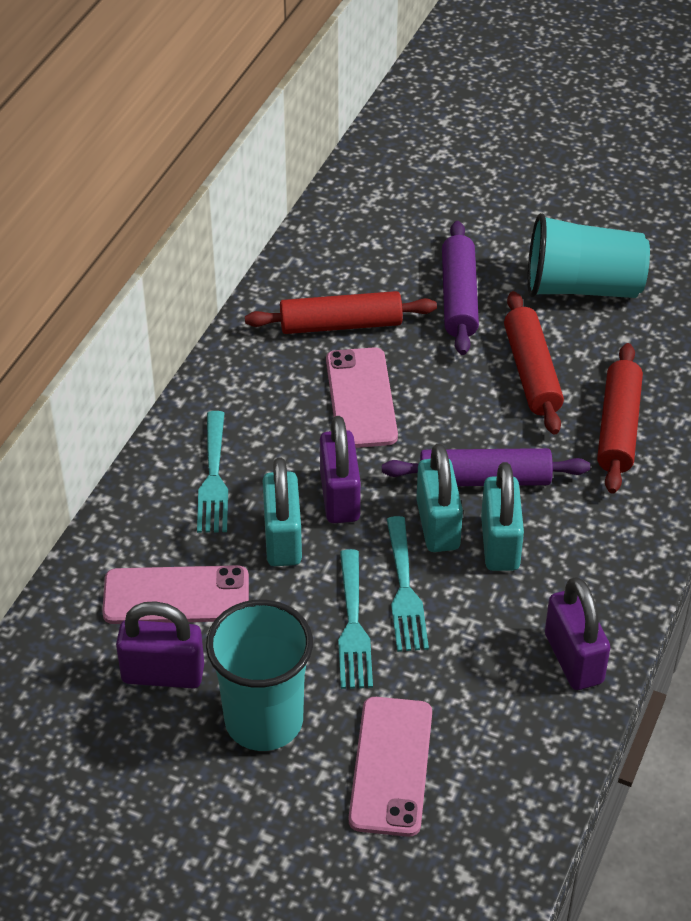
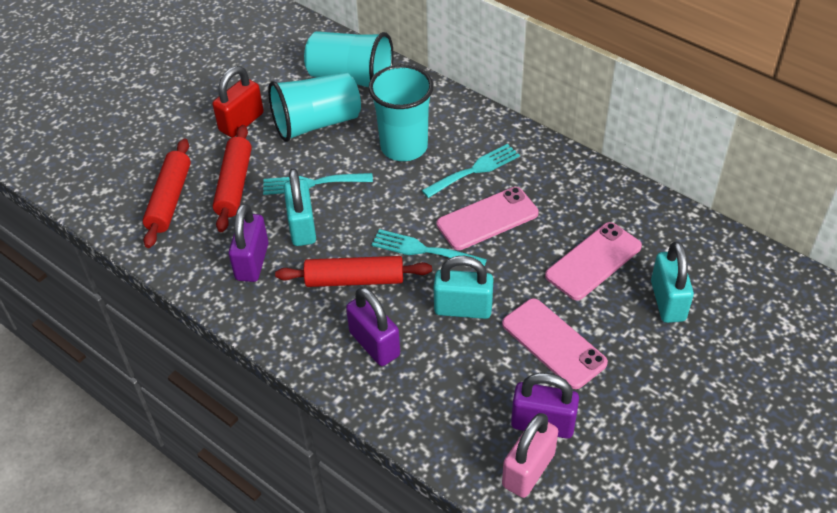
pink padlock: none = 0 -> [502,413,558,498] = 1
purple rolling pin: [382,448,590,486] [442,221,479,355] = 2 -> none = 0
red padlock: none = 0 -> [212,66,264,137] = 1
turquoise cup: [206,600,313,751] [527,213,650,298] = 2 -> [268,72,361,142] [304,31,394,87] [369,65,434,161] = 3

